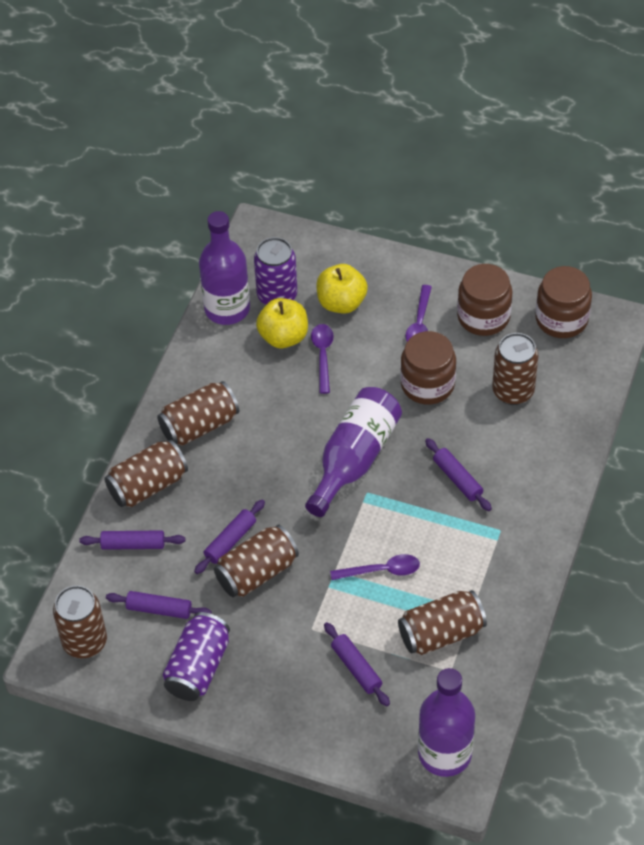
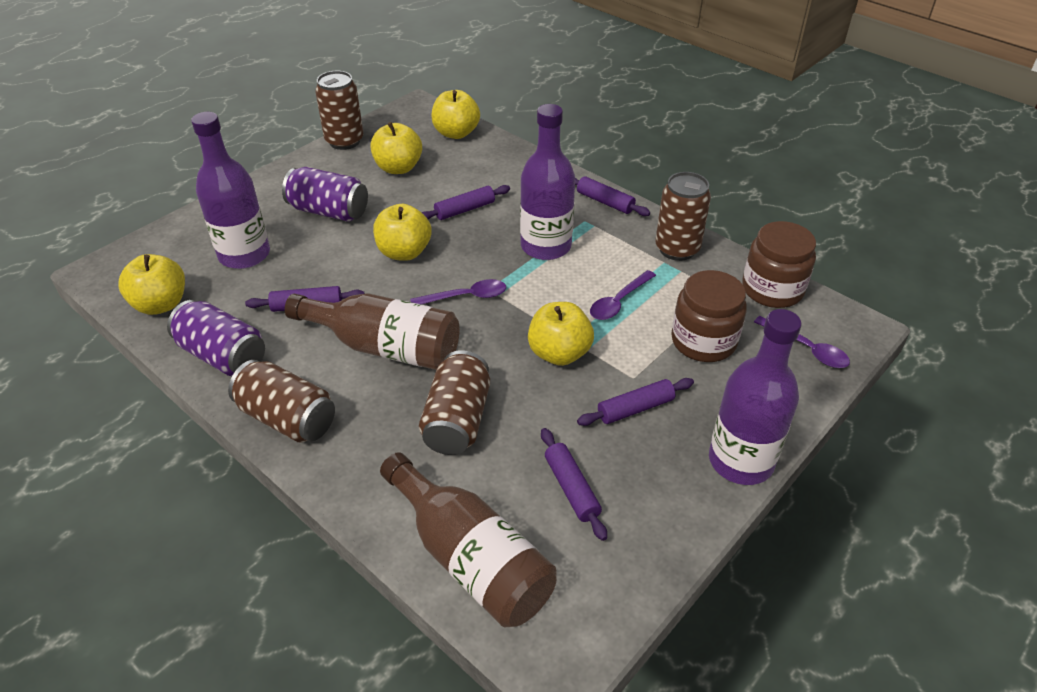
brown bottle: none = 0 -> [285,293,460,370] [380,452,556,627] = 2
brown can: [53,585,107,658] [104,439,188,507] [157,381,239,446] [214,525,299,597] [398,590,487,655] [492,333,538,405] = 6 -> [228,360,335,443] [315,71,363,150] [419,350,490,455] [655,172,711,261] = 4
brown jar: [400,331,456,404] [457,264,512,336] [535,266,592,338] = 3 -> [671,270,747,362] [742,221,816,308] = 2
yellow apple: [256,298,308,348] [316,264,368,314] = 2 -> [118,254,185,315] [370,122,422,174] [373,204,431,261] [431,90,480,139] [528,302,594,366] = 5

